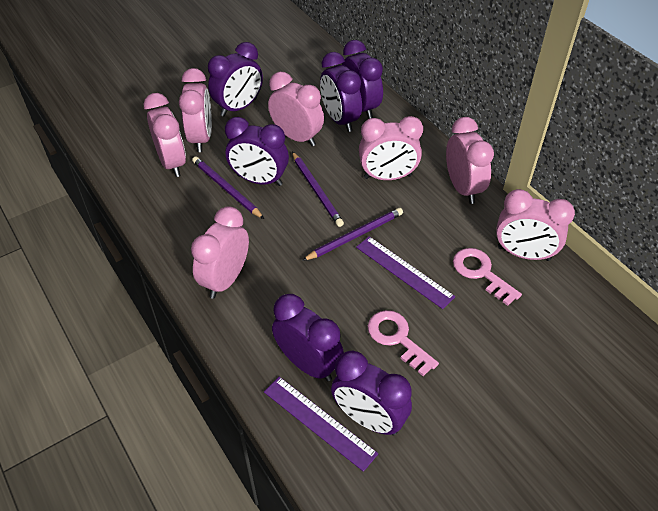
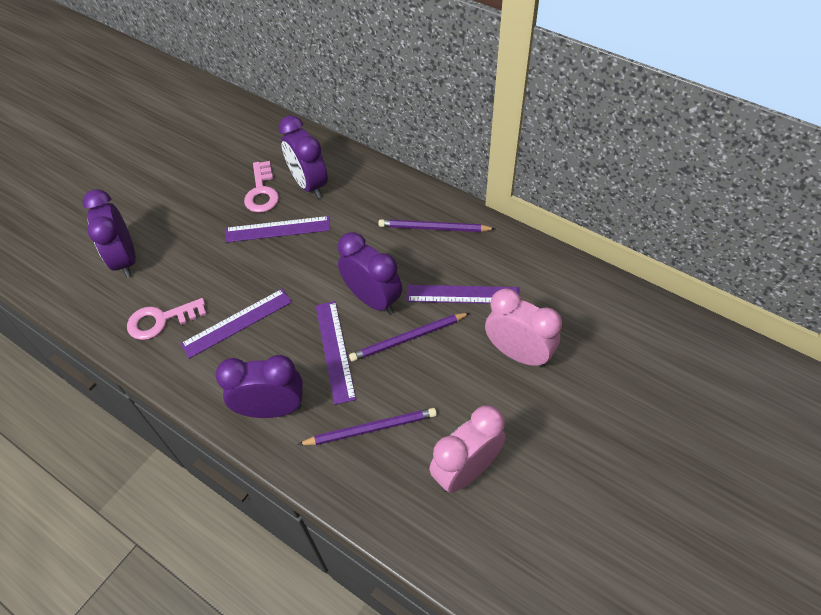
pink clock: [143,93,186,177] [179,68,212,152] [191,206,249,299] [268,72,324,146] [359,116,423,180] [446,117,494,204] [496,189,575,261] = 7 -> [429,405,506,493] [485,288,562,367] = 2
purple clock: [208,42,263,117] [225,117,289,186] [272,294,344,381] [320,52,362,132] [331,351,412,435] [342,40,383,119] = 6 -> [83,189,136,278] [215,355,303,418] [279,115,328,198] [338,232,402,314] = 4
purple ruler: [264,377,378,472] [356,236,455,309] = 2 -> [180,289,292,359] [225,216,330,243] [316,301,356,405] [406,285,520,304] = 4

